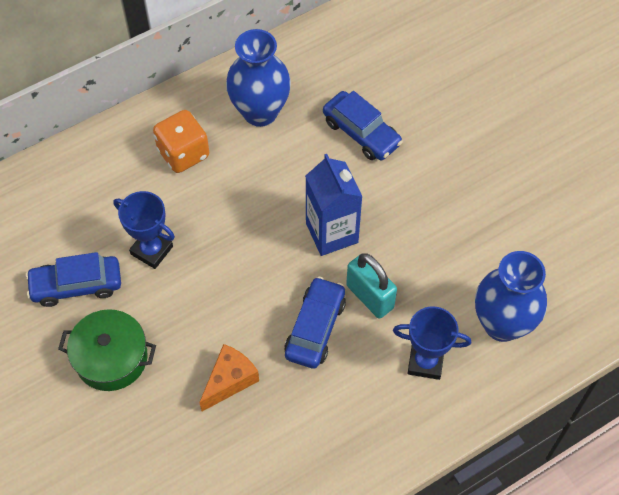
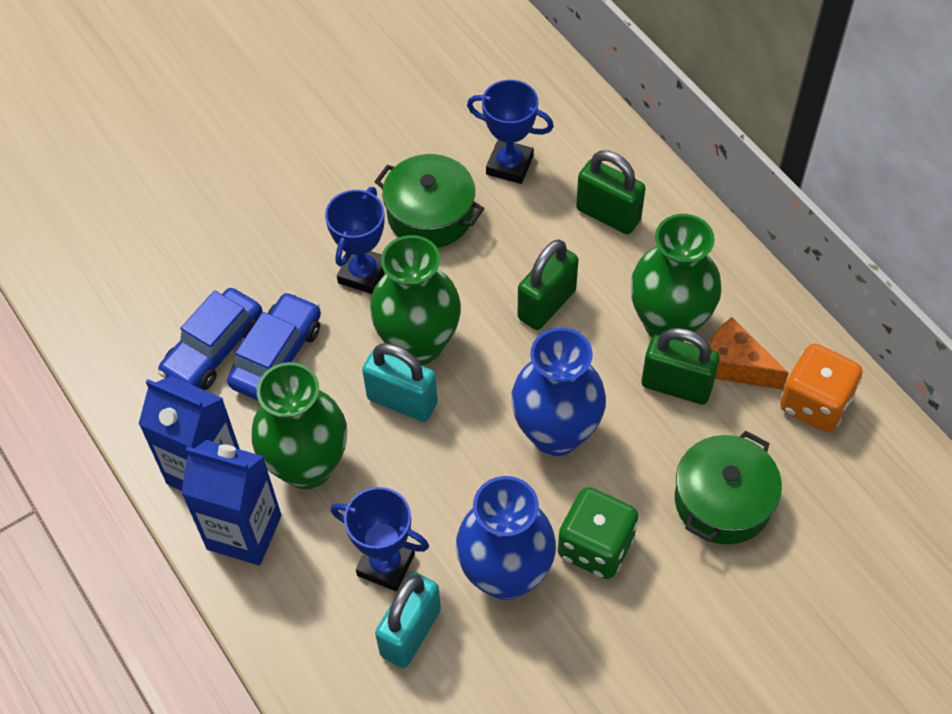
blue car: [26,252,121,307] [284,276,346,369] [323,91,403,160] = 3 -> [158,288,263,390] [227,292,321,401] = 2
blue carton: [306,154,363,256] = 1 -> [139,376,240,491] [181,440,281,565] = 2
blue trophy: [114,191,175,269] [393,306,471,380] = 2 -> [325,187,385,294] [331,487,429,591] [467,80,554,184] = 3
green dice: none = 0 -> [558,487,638,579] = 1
green padlock: none = 0 -> [518,240,578,330] [576,151,645,235] [642,328,720,405] = 3
green pot: [58,309,156,391] = 1 -> [375,154,484,248] [675,431,782,544] = 2
green vase: none = 0 -> [251,362,347,489] [370,235,461,365] [630,214,722,342] = 3
turquoise padlock: [346,254,397,319] = 1 -> [362,343,438,422] [375,572,441,668] = 2

